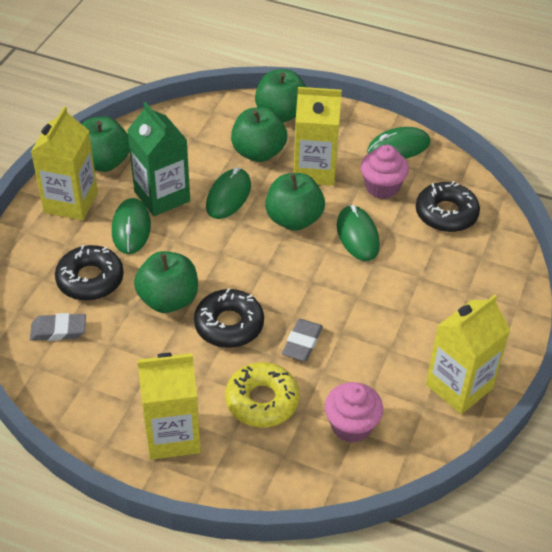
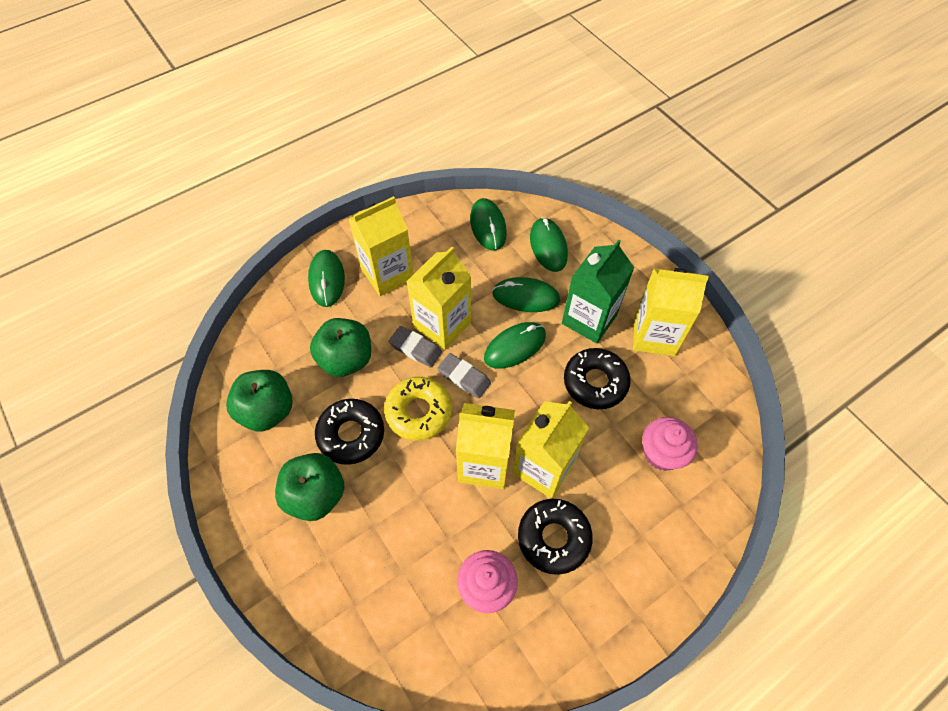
green apple: [82,116,130,172] [134,251,198,313] [231,107,287,162] [255,69,306,122] [265,173,325,231] = 5 -> [226,370,293,432] [275,453,345,521] [310,318,371,377] = 3
green mouse: [112,198,151,254] [206,167,251,219] [337,205,380,261] [367,127,431,159] = 4 -> [308,250,345,307] [470,198,507,251] [484,322,546,369] [492,277,560,312] [530,217,568,272] = 5
yellow carton: [31,106,98,221] [137,353,201,460] [294,87,342,186] [426,295,510,414] = 4 -> [349,196,414,296] [406,247,471,350] [456,403,515,489] [512,401,589,499] [633,268,709,356] = 5

